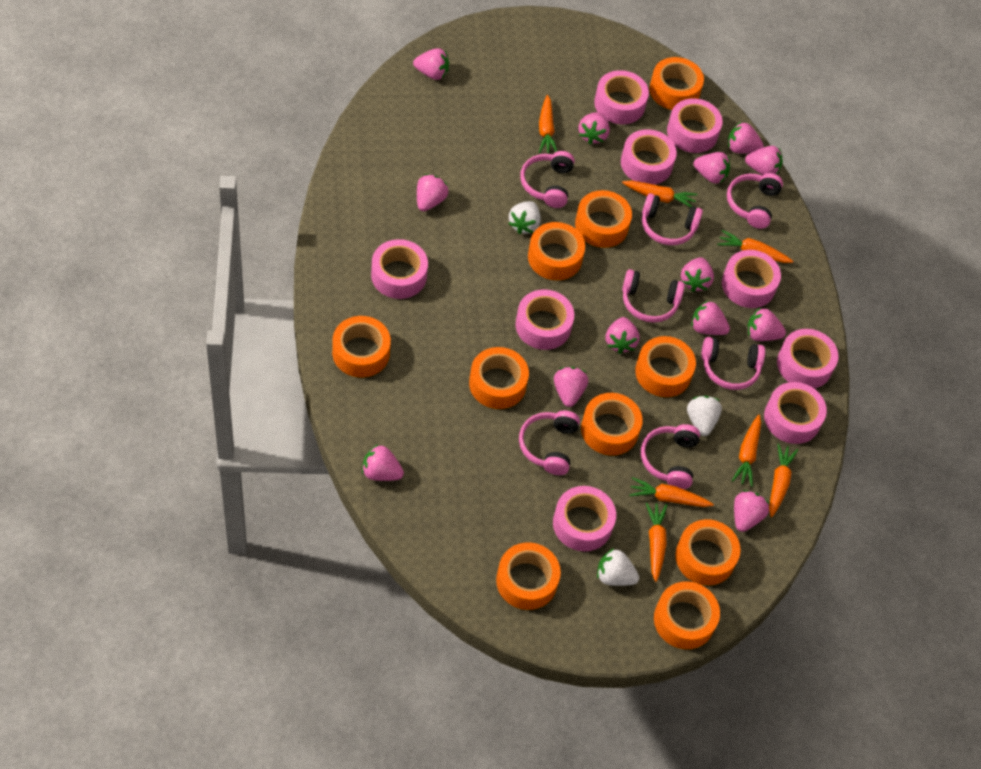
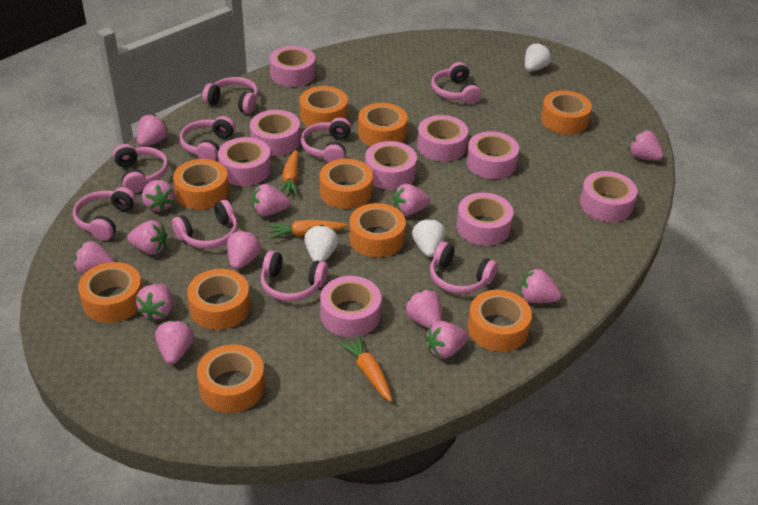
orange carrot: [539,95,557,154] [622,180,698,207] [629,477,714,507] [646,503,667,582] [717,230,793,263] [732,415,761,487] [769,444,798,517] = 7 -> [267,220,347,239] [280,149,299,196] [339,334,392,402] = 3
pink headphones: [519,411,580,475] [520,151,575,208] [622,269,685,323] [641,424,700,489] [642,193,703,245] [701,337,765,390] [727,173,783,229] = 7 -> [73,187,137,241] [113,144,169,193] [172,200,238,249] [180,116,235,161] [202,77,258,114] [261,251,328,302] [301,117,351,163] [430,242,498,294] [431,62,481,104] = 9

